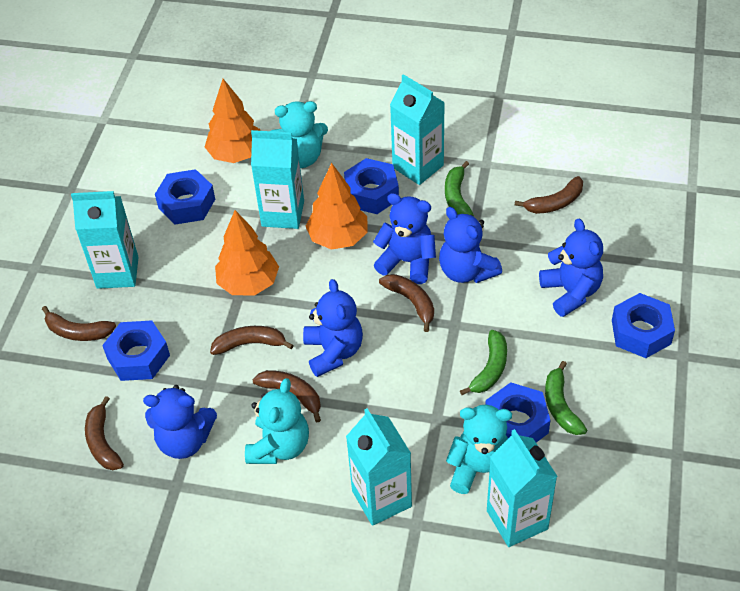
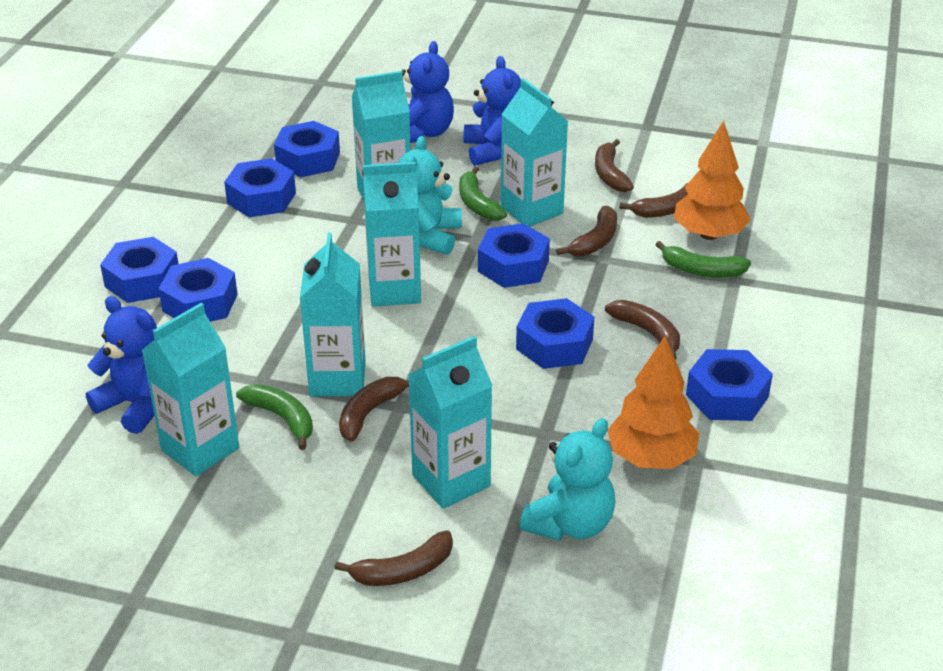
blue nut: [102,320,170,381] [155,169,215,225] [344,158,399,214] [485,382,550,442] [612,293,675,358] = 5 -> [100,237,178,303] [159,258,238,322] [224,158,296,217] [274,121,340,177] [478,223,550,288] [516,298,594,369] [686,349,773,421] = 7
blue teddy bear: [143,385,217,459] [303,279,363,377] [373,193,436,284] [439,207,502,283] [539,219,603,317] = 5 -> [86,296,157,434] [402,41,454,143] [463,56,521,166] = 3
orange tree: [205,79,261,163] [215,210,279,295] [306,163,367,250] = 3 -> [608,336,700,469] [674,121,751,240] = 2
turquoise carton: [71,191,139,289] [251,130,304,229] [346,408,412,526] [390,74,445,185] [487,429,557,547] = 5 -> [142,303,239,476] [300,233,366,396] [352,71,411,200] [363,162,421,307] [408,336,492,509] [501,78,569,227] = 6
turquoise teddy bear: [245,378,309,464] [271,101,328,168] [446,405,512,494] = 3 -> [398,136,462,255] [520,418,616,541] = 2

